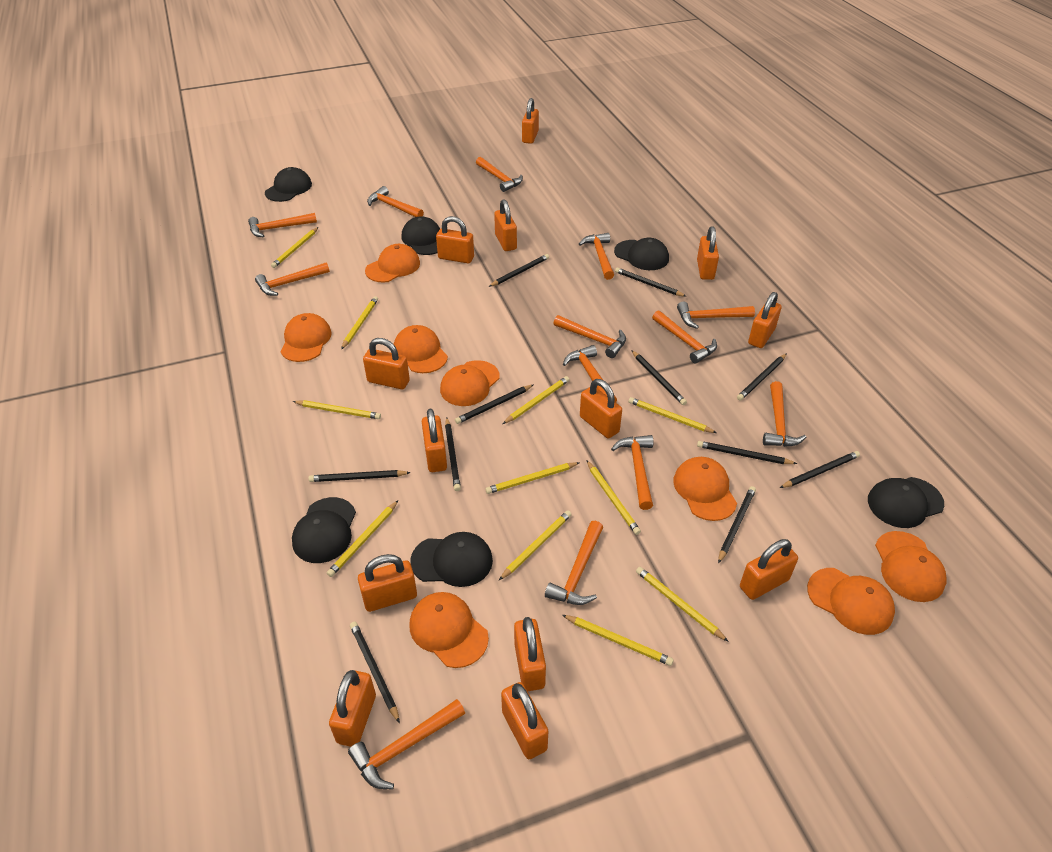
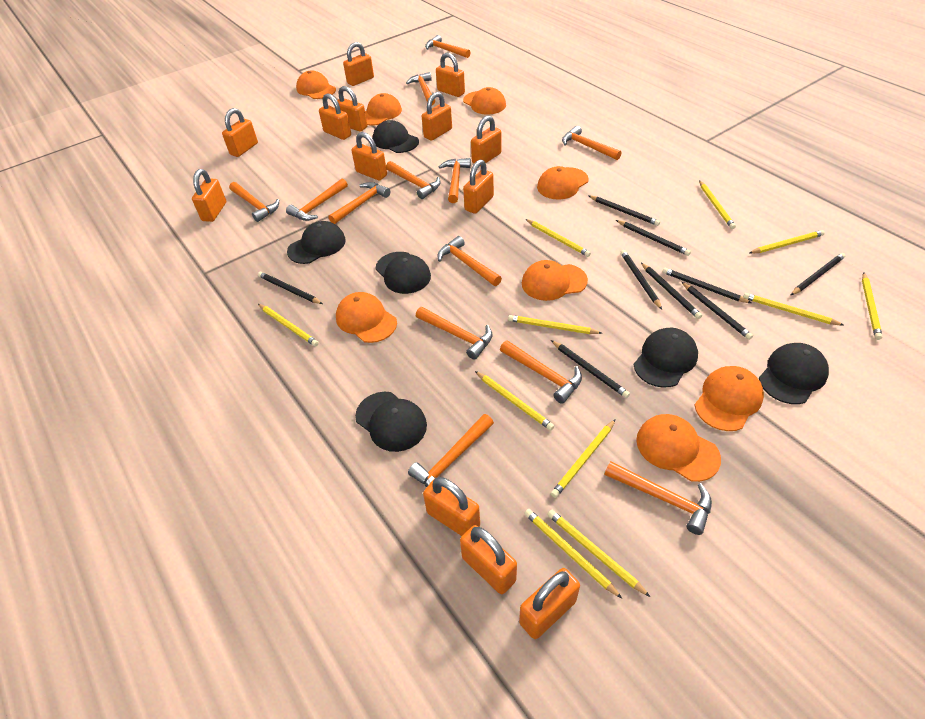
black pencil: [308,470,411,482] [350,622,400,723] [445,418,461,491] [455,385,533,424] [489,254,549,287] [615,267,687,297] [631,350,687,405] [697,441,797,464] [718,486,756,564] [737,353,787,401] [780,451,860,488] = 11 -> [258,272,323,304] [551,340,630,398] [589,196,660,226] [616,220,691,256] [620,250,662,309] [641,263,702,319] [662,268,751,303] [682,282,753,340] [790,253,846,296] = 9

